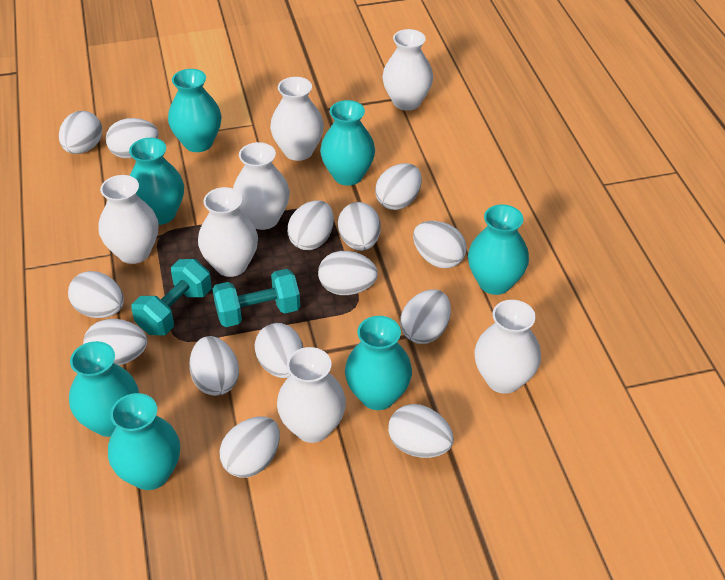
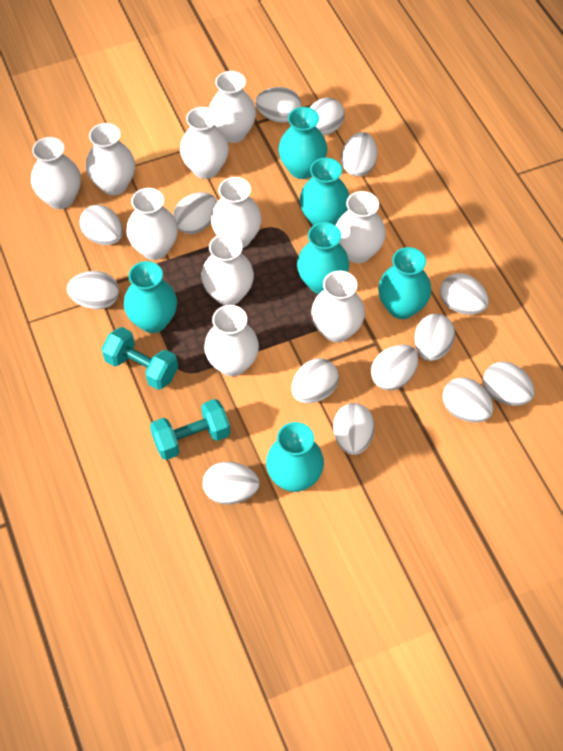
turquoise vase: [69,341,139,437] [108,393,180,490] [129,138,184,225] [168,69,222,152] [320,100,375,186] [345,316,412,410] [468,204,529,295] = 7 -> [124,261,177,333] [266,422,324,492] [278,107,327,179] [297,222,349,294] [299,158,349,225] [378,247,431,319] = 6
white vase: [99,175,159,264] [198,187,258,277] [233,142,290,230] [270,77,324,161] [277,347,346,443] [382,29,433,111] [474,300,541,394] = 7 -> [31,137,81,209] [86,123,135,195] [126,188,178,260] [180,107,229,179] [201,234,254,305] [204,305,259,376] [209,71,256,143] [211,177,262,248] [311,271,365,342] [336,191,386,263] = 10

